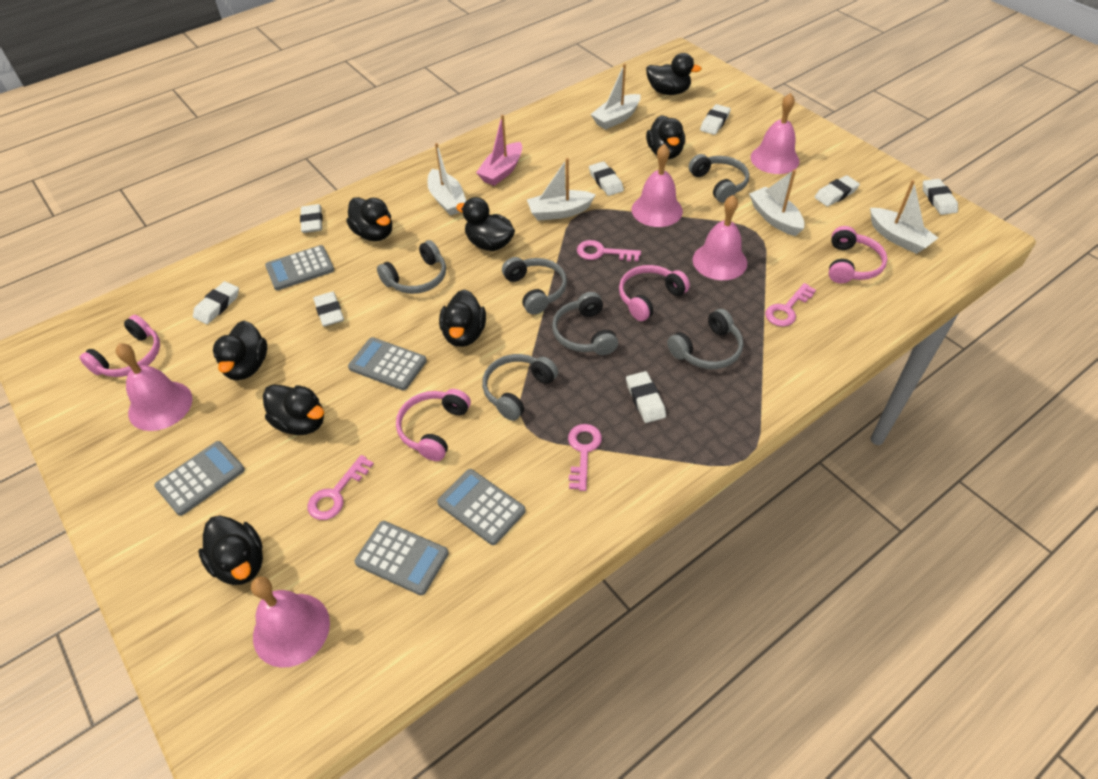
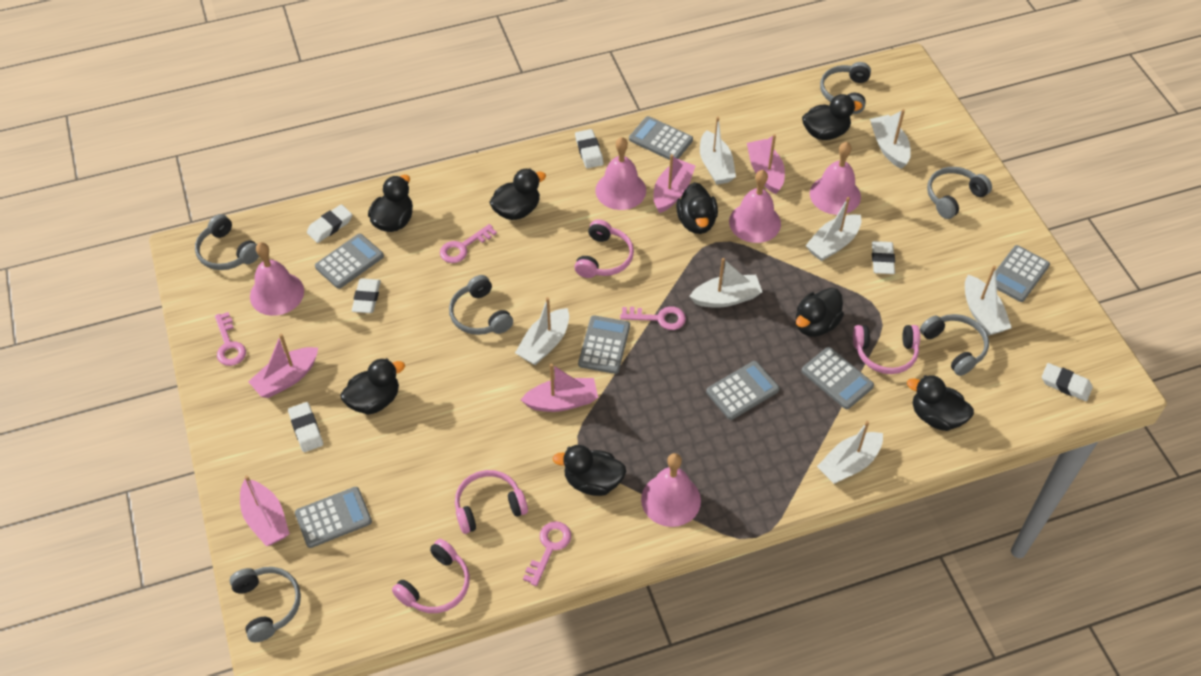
grey calculator: [154,441,245,516] [265,245,334,290] [348,337,427,390] [355,521,449,595] [437,469,526,545] = 5 -> [295,487,372,548] [315,234,384,289] [578,315,630,374] [629,116,693,160] [706,361,780,420] [802,347,874,409] [996,245,1050,302] = 7
pink boat: [476,115,522,186] = 1 -> [240,475,290,546] [248,334,318,398] [521,364,598,412] [653,154,695,213] [747,134,785,194] = 5
white boat: [427,143,466,216] [527,158,596,221] [591,63,641,130] [749,169,805,236] [870,180,938,254] = 5 -> [515,297,569,365] [689,258,762,308] [700,117,736,185] [805,197,861,261] [817,421,883,484] [870,109,911,169] [965,266,1012,336] = 7
white eraser: [193,281,239,324] [300,204,323,233] [313,291,344,327] [589,161,624,196] [626,371,666,423] [700,104,731,135] [814,175,860,206] [923,179,958,215] = 8 -> [288,402,323,452] [307,204,352,243] [352,279,381,313] [575,129,604,168] [872,241,895,274] [1042,363,1093,401] = 6

